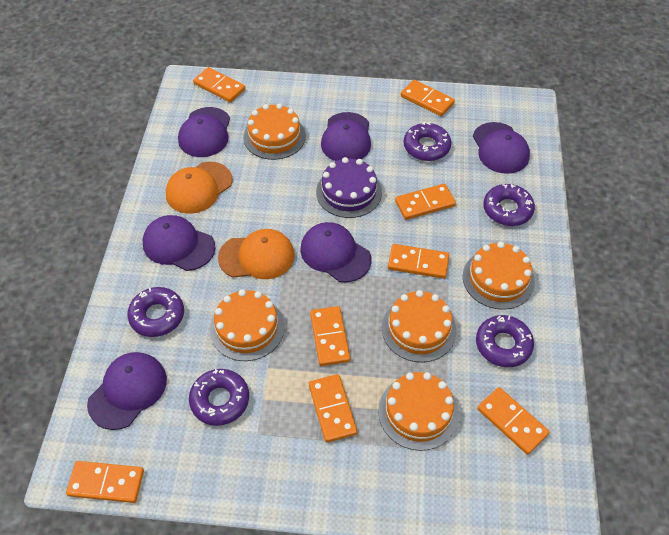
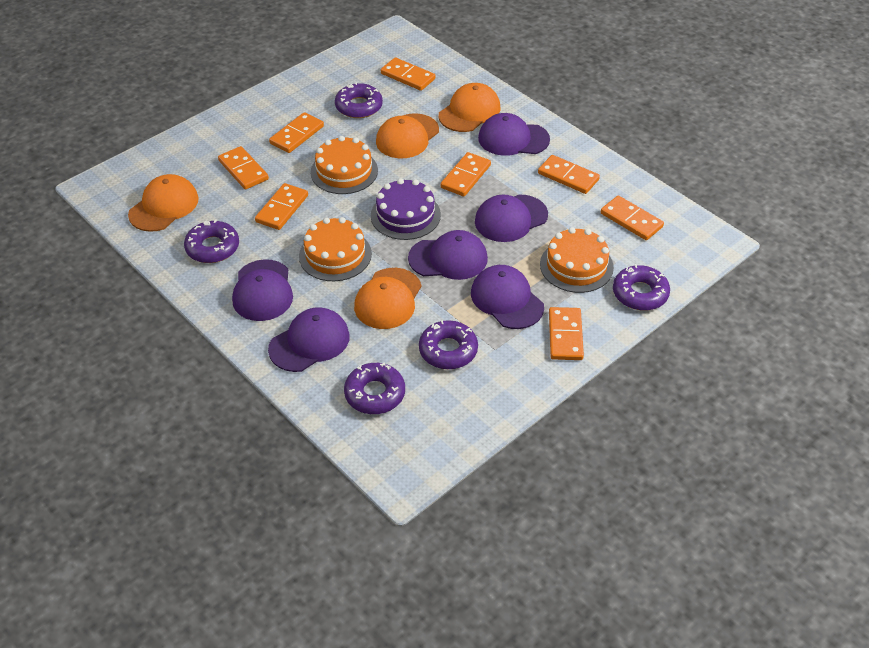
orange cake: [210,289,285,361] [243,103,306,160] [378,372,459,451] [382,290,457,362] [463,242,535,310] = 5 -> [299,217,372,281] [310,136,378,194] [540,227,614,293] = 3
orange cap: [166,162,233,214] [218,229,295,279] = 2 -> [128,174,199,232] [354,268,421,329] [376,113,439,158] [439,83,500,132] = 4

